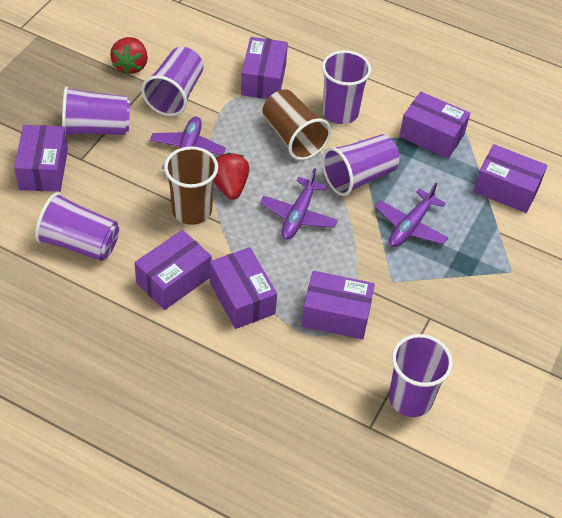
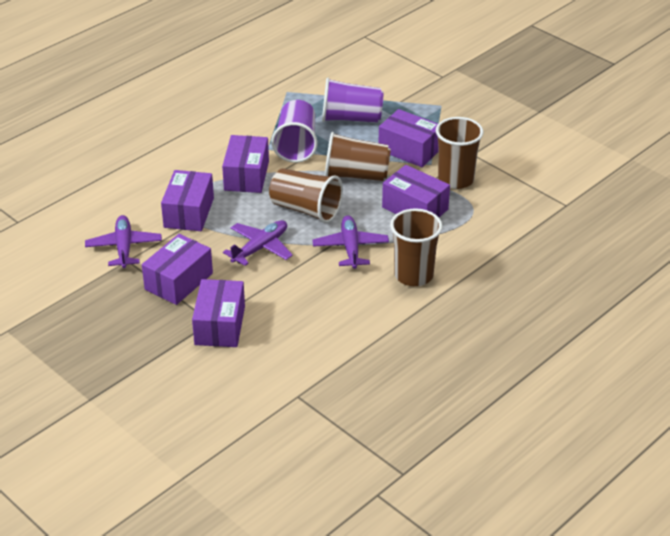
brown cup: [164,146,218,225] [262,89,331,160] = 2 -> [269,168,343,223] [325,132,391,181] [390,208,442,286] [436,117,483,189] = 4
purple box: [14,125,68,192] [134,230,212,310] [210,247,277,329] [241,37,288,99] [301,271,375,339] [399,92,470,158] [473,144,547,213] = 7 -> [142,234,213,305] [161,170,214,231] [192,279,245,347] [222,135,269,193] [378,109,439,167] [382,165,450,217] = 6
purple cup: [35,192,119,261] [62,86,130,135] [142,47,204,116] [322,50,371,124] [322,134,399,196] [389,334,453,417] = 6 -> [271,100,317,163] [322,78,384,123] = 2
red strawberry: [110,37,148,75] [214,153,249,200] = 2 -> none = 0

